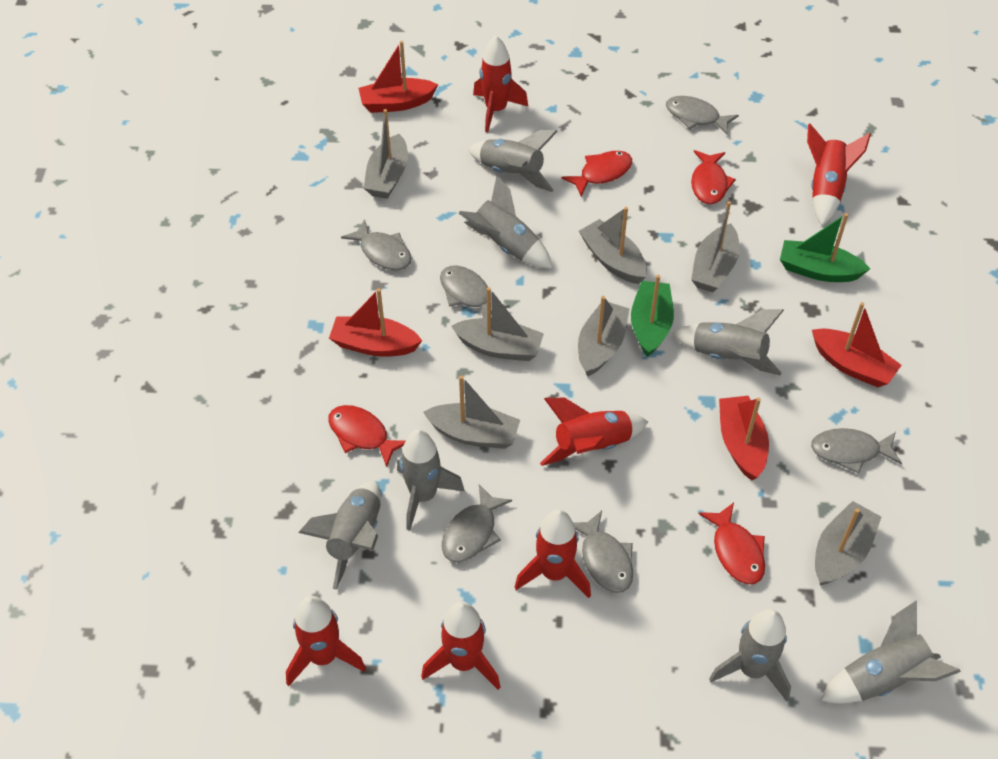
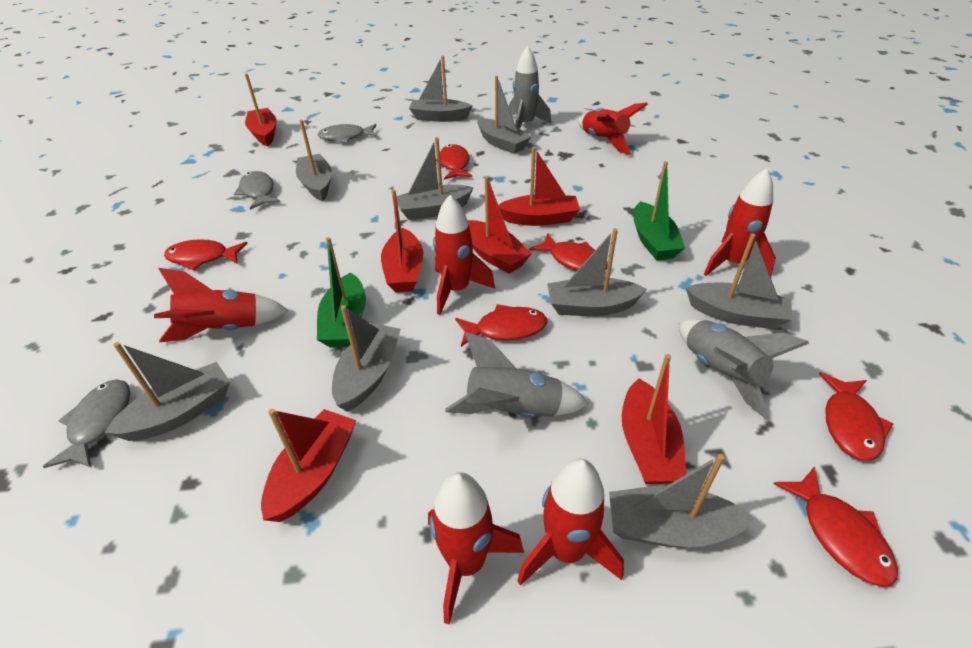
grey boat: [364,109,408,199] [423,375,520,449] [452,287,544,361] [578,296,630,377] [579,207,647,284] [691,201,739,292] [815,501,881,586] = 7 -> [104,342,230,441] [296,120,332,201] [332,305,401,412] [396,137,474,220] [409,56,472,122] [477,76,531,154] [547,228,647,316] [609,454,755,548] [686,234,792,329] = 9
grey fish: [341,219,412,270] [440,266,510,318] [442,485,512,563] [573,511,633,593] [666,96,739,135] [811,428,902,473] = 6 -> [43,379,130,468] [234,171,280,210] [317,124,377,143] = 3
grey rocket: [298,481,381,589] [397,429,464,530] [458,176,553,269] [468,130,558,192] [672,309,784,376] [709,609,791,701] [820,600,961,704] = 7 -> [445,332,589,418] [509,46,551,129] [679,319,809,419] = 3
red boat: [329,288,422,357] [358,41,438,113] [719,396,769,480] [812,302,902,387] = 4 -> [245,73,277,146] [261,409,356,522] [381,190,423,292] [468,176,532,274] [498,147,580,226] [622,354,686,484] = 6
red fish: [328,405,405,467] [562,151,632,196] [691,150,736,204] [698,503,765,584] = 4 -> [164,239,248,270] [436,144,472,180] [455,304,547,347] [529,234,608,271] [773,466,898,587] [819,372,893,461] = 6

